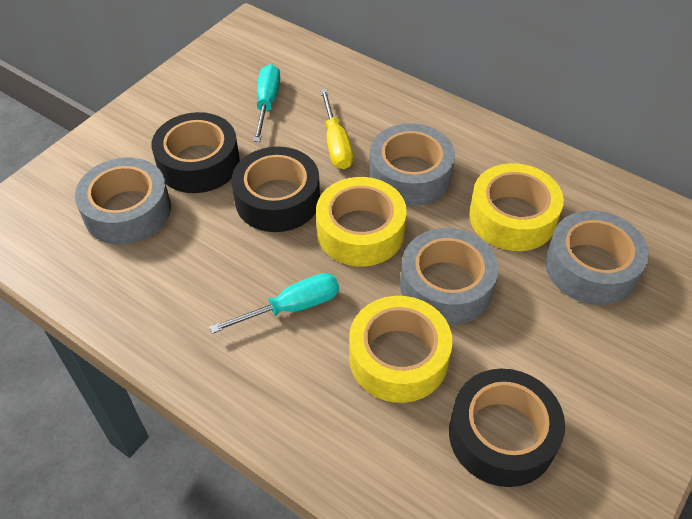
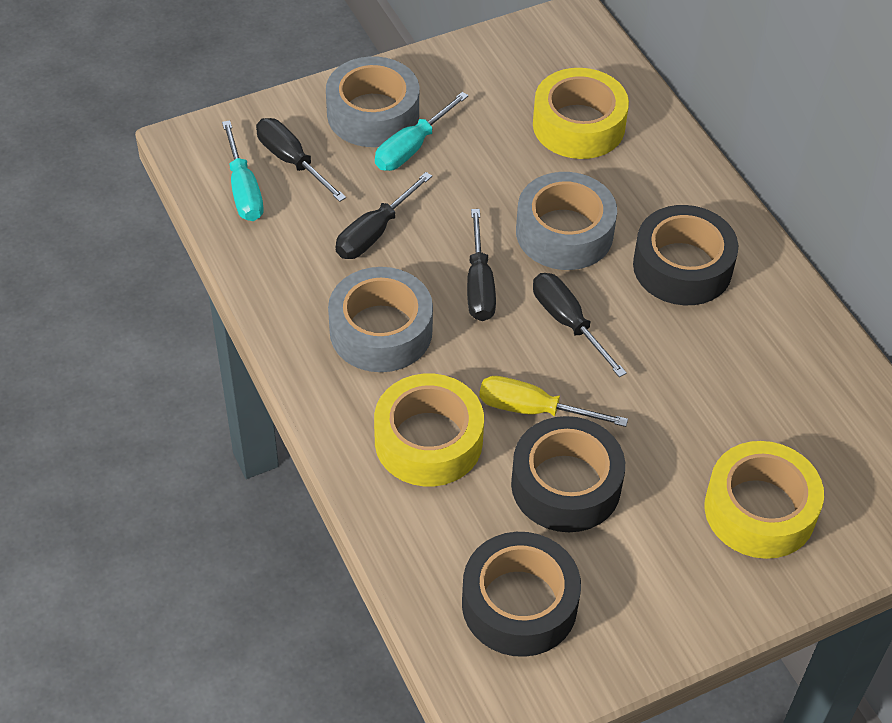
black screwdriver: none = 0 -> [256,118,346,202] [335,172,432,259] [467,209,496,321] [533,273,627,377] = 4
grey tape: [75,158,171,245] [369,123,455,206] [400,228,499,325] [545,211,649,305] = 4 -> [326,56,419,147] [328,267,433,372] [516,172,617,270] = 3

